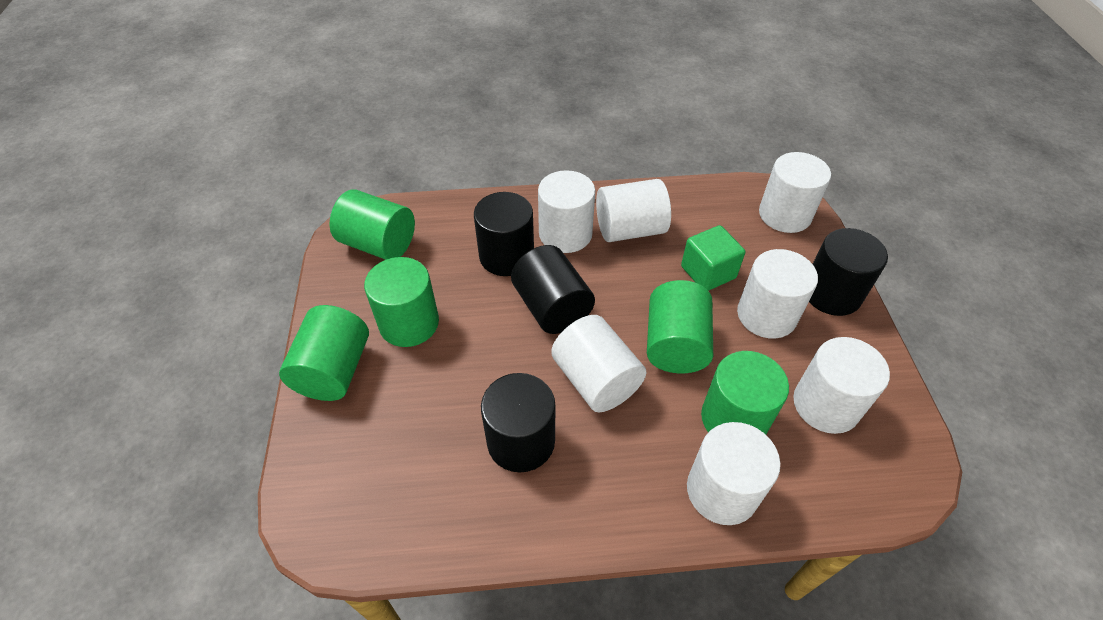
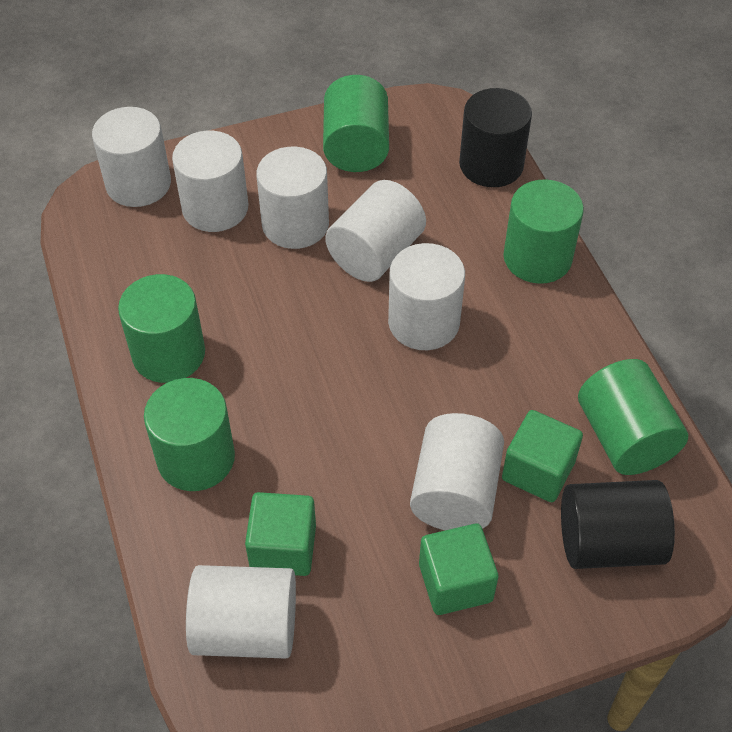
black cylinder: [474,192,534,276] [481,373,555,472] [511,245,595,334] [809,228,888,316] = 4 -> [459,88,532,187] [561,480,675,569] = 2
green cube: [681,225,745,291] = 1 -> [245,492,316,576] [419,523,498,615] [502,410,583,502] = 3

